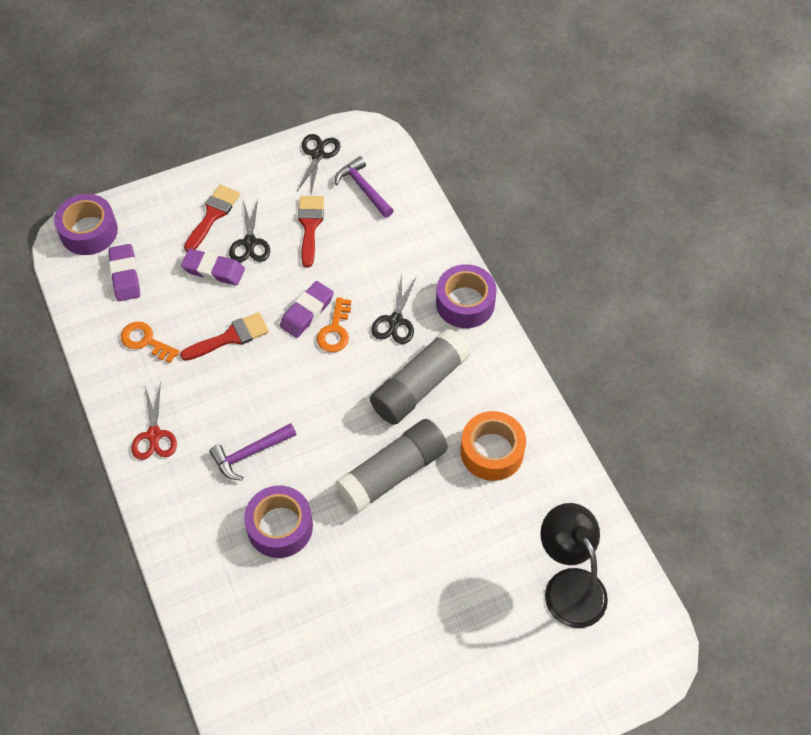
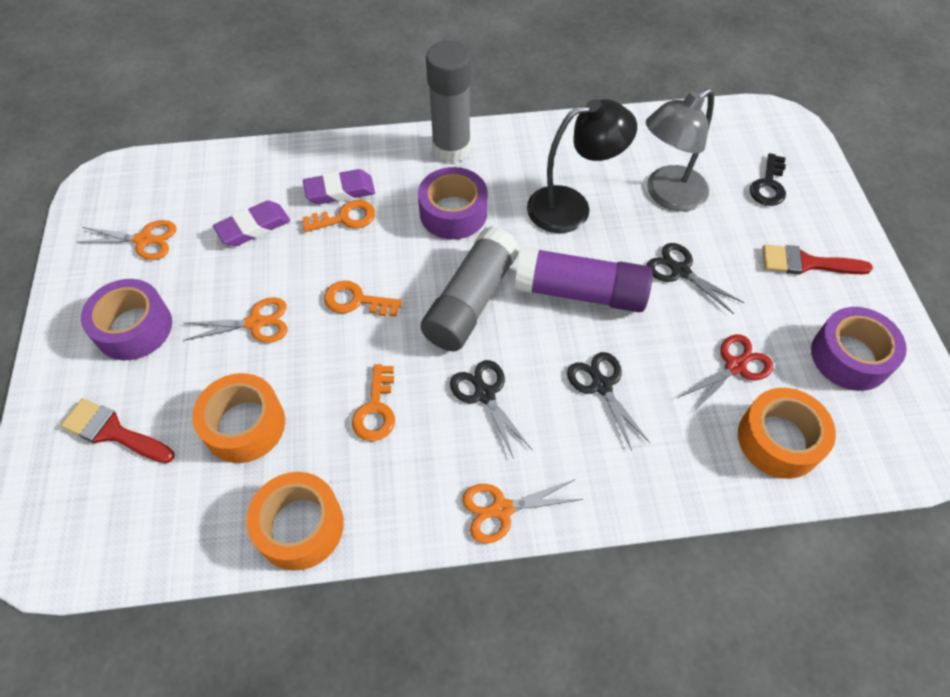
black key: none = 0 -> [750,153,786,206] = 1
grey lamp: none = 0 -> [646,88,714,211] = 1
orange key: [121,322,180,363] [317,297,351,352] = 2 -> [302,200,375,232] [324,280,402,317] [352,364,395,441] = 3
orange scissors: none = 0 -> [77,220,177,260] [183,297,288,343] [462,479,583,544] = 3
orange tape: [461,411,526,481] = 1 -> [192,373,285,463] [246,472,344,571] [738,388,836,479] = 3
purple eraser: [108,244,140,301] [181,249,245,286] [280,281,334,338] = 3 -> [213,201,290,246] [303,169,375,204] = 2
purple glue stick: none = 0 -> [515,246,653,312] = 1
purple hammer: [209,423,297,480] [335,156,394,218] = 2 -> none = 0
red brush: [180,312,269,361] [184,185,240,252] [298,196,324,268] = 3 -> [61,399,175,463] [762,245,873,275] = 2

